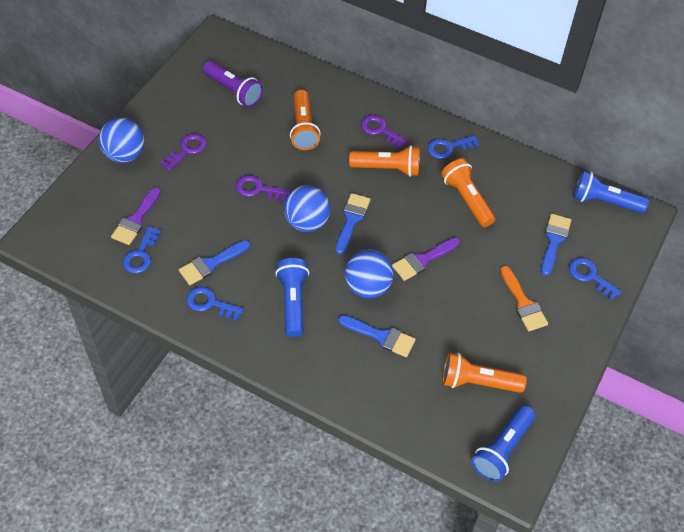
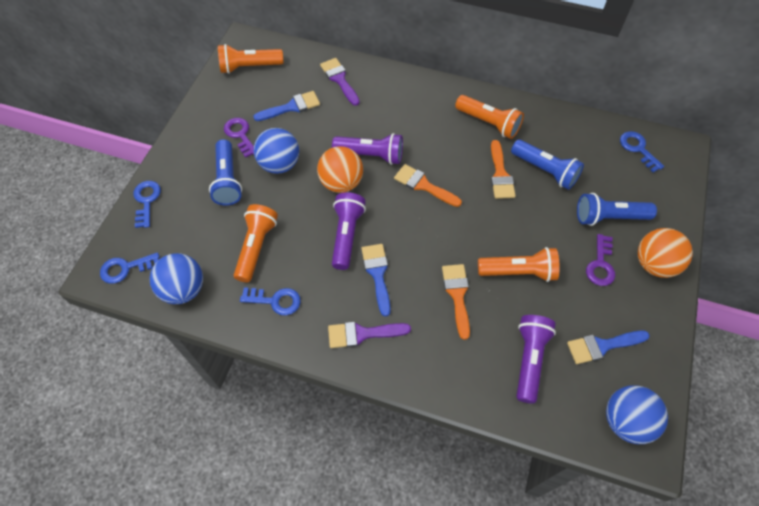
blue brush: [179,240,250,285] [335,193,371,254] [338,315,415,357] [541,214,571,276] = 4 -> [253,91,320,121] [361,244,391,316] [567,331,650,364] = 3
orange ball: none = 0 -> [317,146,363,193] [638,228,693,278] = 2
orange brush: [500,266,548,331] = 1 -> [394,164,462,207] [442,264,470,340] [491,140,516,199] = 3
purple flashlight: [203,61,263,107] = 1 -> [332,133,403,165] [332,192,366,270] [516,315,556,404] = 3
purple key: [160,133,206,171] [236,175,290,202] [361,115,408,149] = 3 -> [224,118,254,158] [586,234,615,286] = 2

